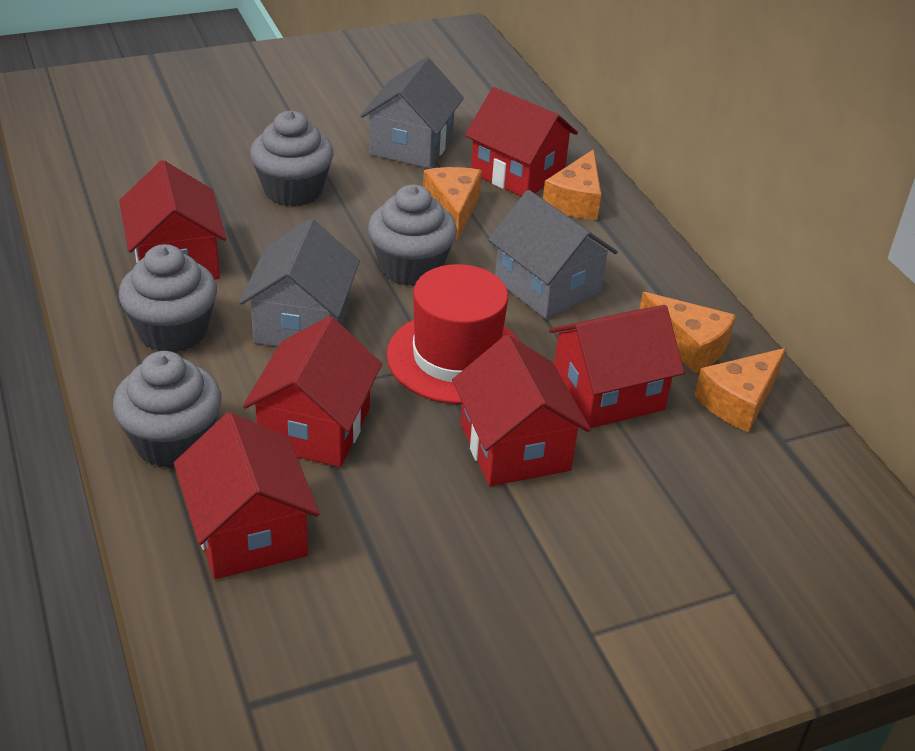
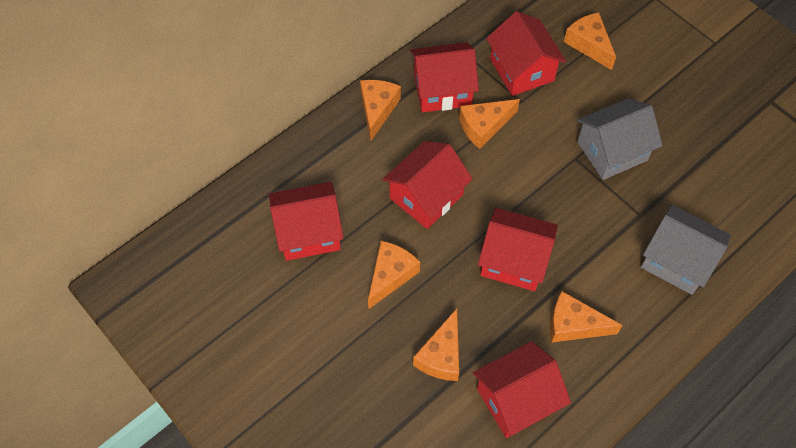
grey cupcake: [113,351,222,468] [119,244,217,353] [250,111,333,207] [368,184,457,286] = 4 -> none = 0
grey house: [239,219,360,347] [360,57,464,169] [488,190,618,319] = 3 -> [577,98,663,180] [641,205,731,295] = 2
orange cheese: [423,167,482,241] [543,149,601,220] [640,292,736,373] [694,348,786,432] = 4 -> [360,80,401,141] [368,241,420,309] [413,308,459,381] [459,99,520,149] [550,291,622,343] [564,12,616,70] = 6
red hat: [387,264,520,404] = 1 -> none = 0

